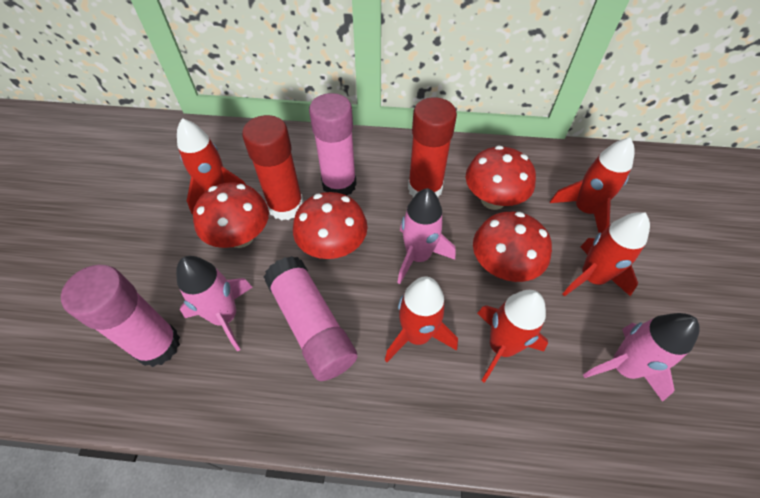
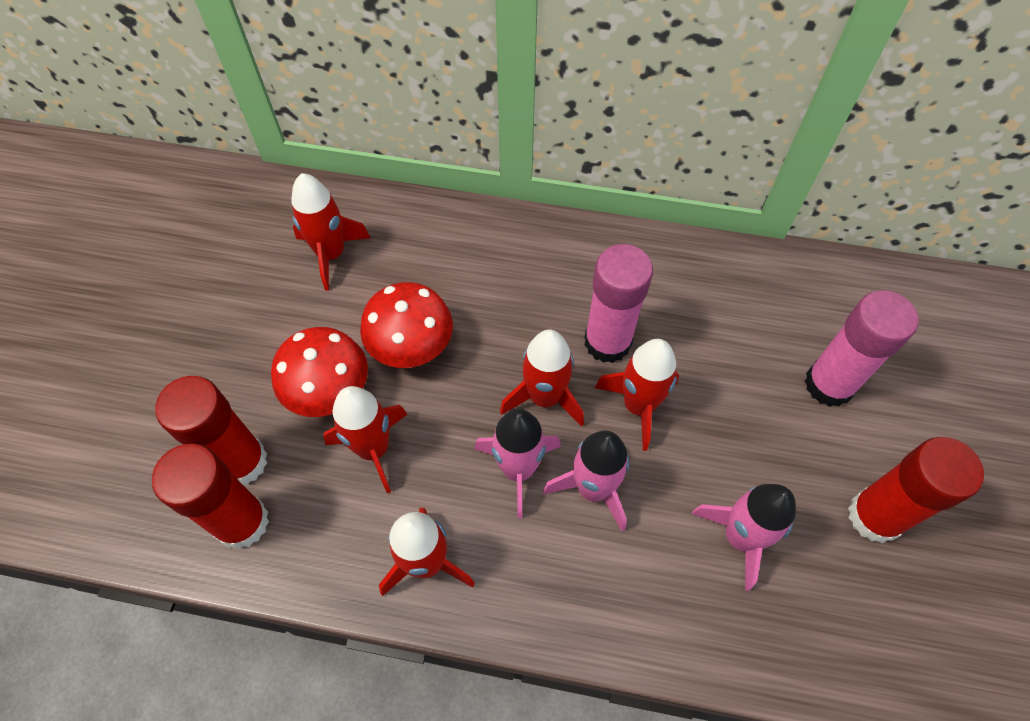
pink glue stick: [61,265,180,367] [264,256,358,381] [309,93,357,195] = 3 -> [584,244,653,363] [805,290,918,407] = 2
red glue stick: [242,115,304,221] [408,97,457,197] = 2 -> [152,444,269,549] [156,376,267,485] [848,437,984,543] = 3
red mushroom: [193,182,269,248] [293,192,368,259] [466,145,536,210] [473,212,552,282] = 4 -> [271,327,368,417] [360,282,453,368] = 2

